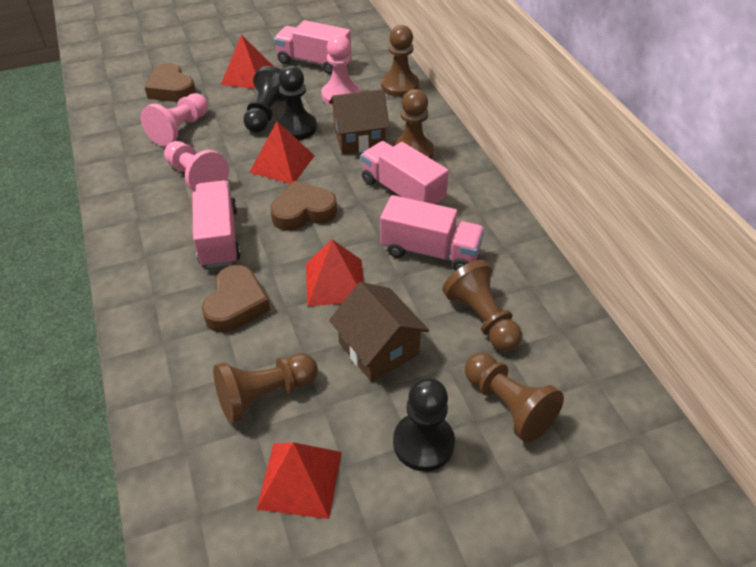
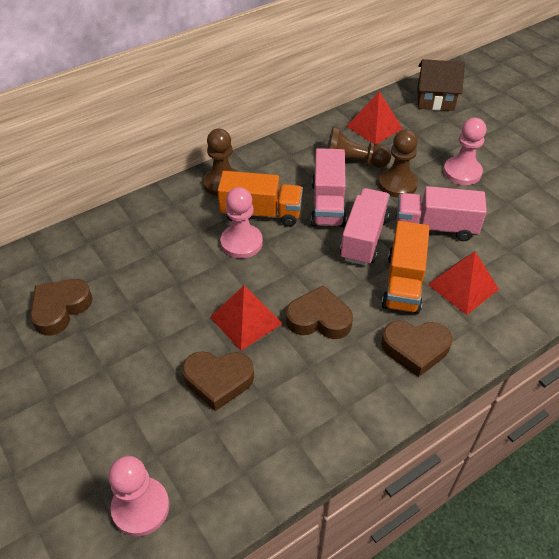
black pawn: [243,66,286,133] [275,65,317,140] [393,378,455,472] = 3 -> none = 0
brown heart: [145,63,196,102] [202,265,270,333] [270,181,337,231] = 3 -> [30,279,93,336] [182,351,254,411] [286,285,353,339] [381,321,452,377] = 4
brown house: [329,89,390,154] [329,282,429,382] = 2 -> [417,59,465,111] = 1
brown pawn: [213,353,318,424] [381,25,419,97] [392,89,434,159] [442,260,522,352] [465,353,564,443] = 5 -> [203,128,238,196] [327,126,391,168] [378,129,418,198] = 3
orange truck: none = 0 -> [218,171,303,227] [382,221,430,314] = 2
pink truck: [192,180,241,268] [274,20,351,74] [361,141,449,205] [380,195,485,271] = 4 -> [311,148,346,227] [340,188,390,266] [397,186,487,241] = 3
red pyramid: [221,34,274,89] [249,121,315,184] [256,442,342,519] [306,239,364,306] = 4 -> [210,285,283,351] [346,91,403,145] [428,252,499,315] = 3

